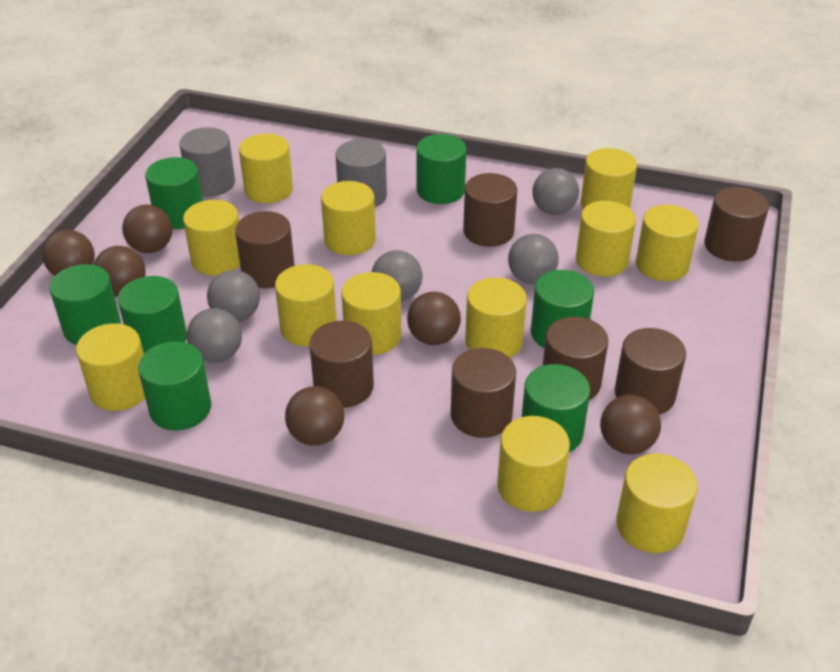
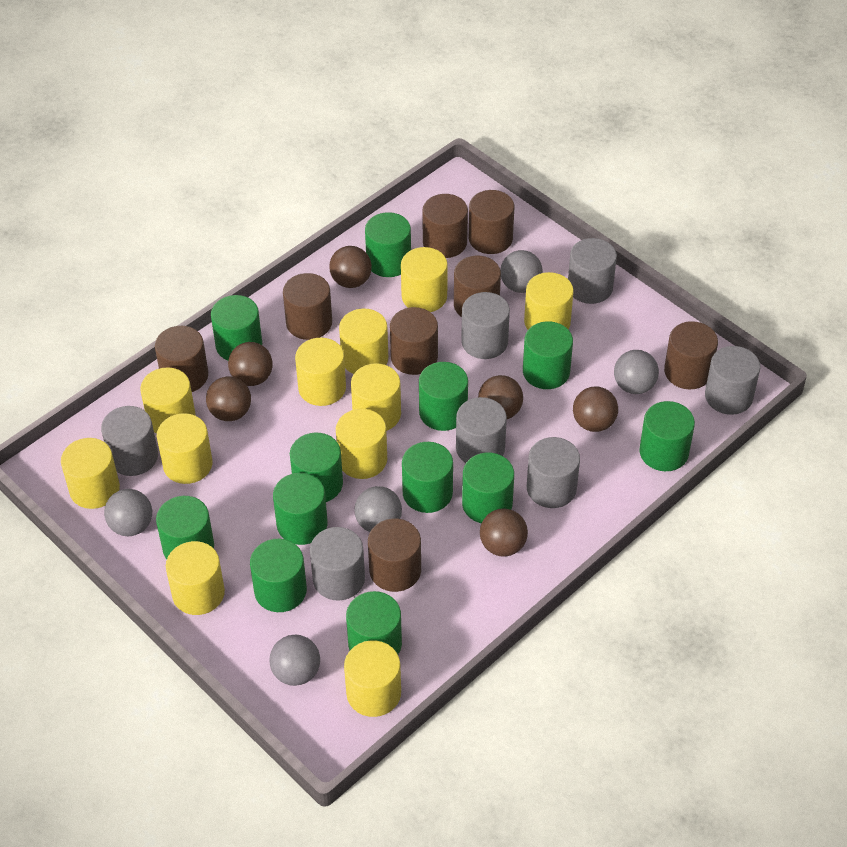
brown cylinder: [235,211,295,288] [309,321,374,408] [451,348,516,438] [463,173,517,247] [543,317,608,400] [615,328,686,415] [704,187,769,262] = 7 -> [155,326,208,392] [283,273,332,340] [368,518,421,592] [390,307,438,375] [422,194,468,258] [454,256,501,317] [469,190,514,254] [664,321,718,390] = 8
green cylinder: [49,264,121,345] [118,276,187,354] [138,341,211,431] [145,157,203,229] [416,134,467,204] [522,364,590,452] [531,270,594,348] = 7 -> [156,496,214,559] [211,295,262,360] [250,539,307,612] [273,473,328,545] [290,432,343,502] [346,591,402,654] [365,212,411,277] [402,442,453,513] [419,362,468,431] [462,453,514,523] [523,321,573,389] [639,401,695,471] = 12
grey cylinder: [179,127,235,197] [335,139,387,207] = 2 -> [101,406,158,476] [310,527,365,600] [456,397,507,463] [461,292,510,359] [527,437,580,508] [568,238,617,304] [705,346,760,415] = 7
yellow cylinder: [76,323,145,411] [183,200,240,276] [239,133,293,203] [275,264,337,346] [321,181,376,255] [341,272,401,355] [465,277,527,358] [497,416,570,512] [576,201,636,277] [581,148,637,209] [616,454,698,553] [636,205,699,281] = 12 -> [61,438,120,509] [140,367,195,434] [157,413,213,484] [166,541,225,615] [295,338,346,406] [336,409,387,479] [339,308,388,374] [344,640,401,717] [351,363,401,431] [401,247,448,312] [524,272,574,330] = 11

